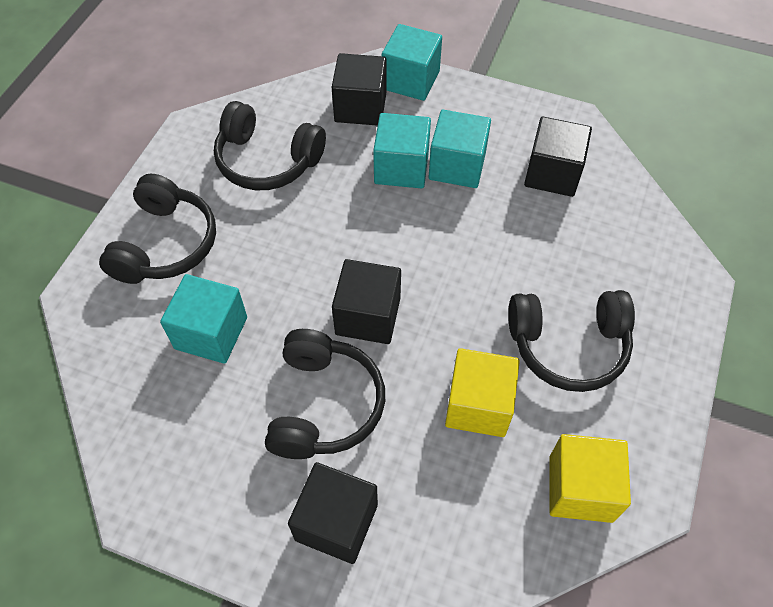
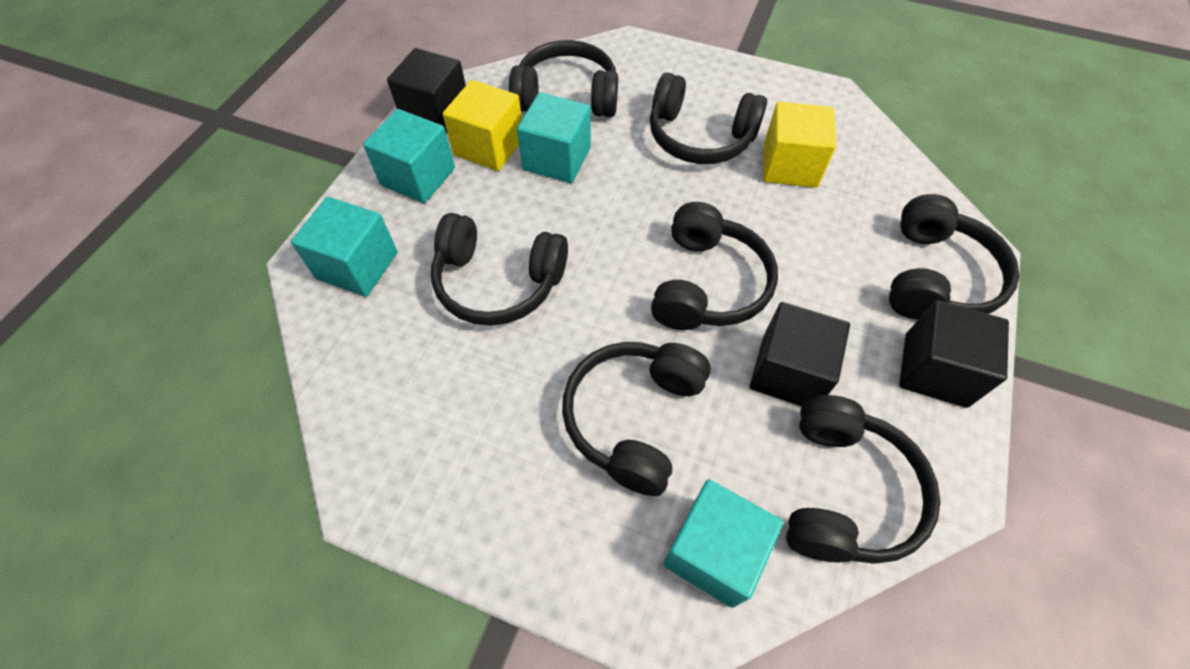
black cube: [288,462,378,564] [332,53,387,126] [332,259,401,344] [524,117,592,197] = 4 -> [387,48,466,134] [750,302,850,406] [899,300,1009,408] = 3
black headphones: [99,174,216,284] [214,101,326,190] [265,329,385,459] [508,290,635,392] = 4 -> [431,213,568,326] [509,40,618,117] [562,342,711,496] [650,72,767,164] [651,202,778,330] [786,395,941,564] [889,194,1019,319] = 7

